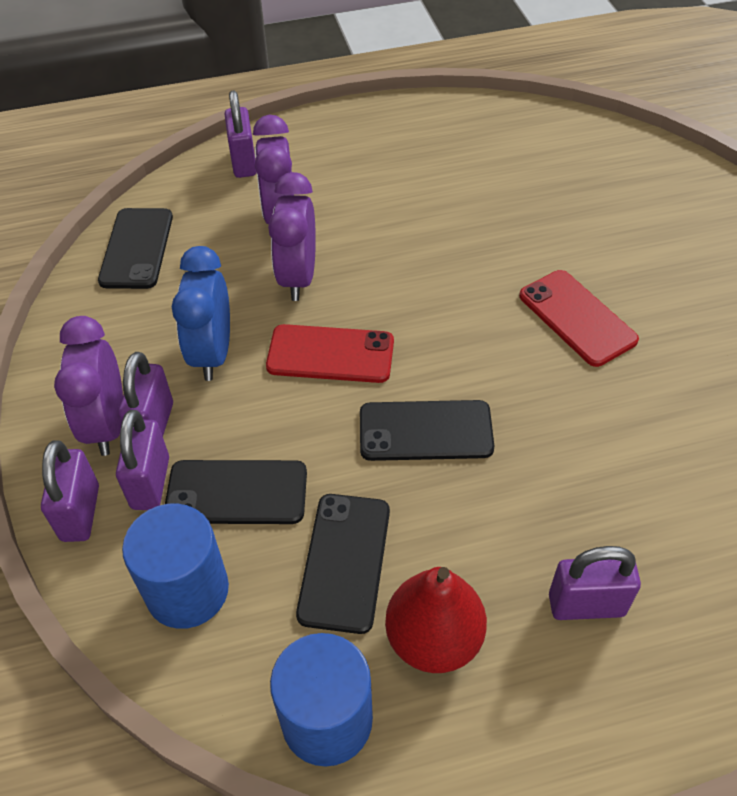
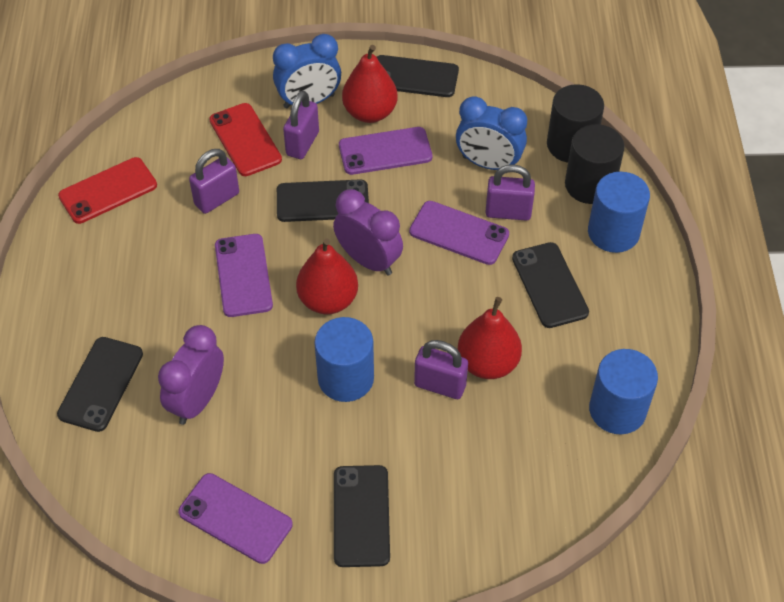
black cylinder: none = 0 -> [547,84,604,163] [565,124,625,204] = 2
black phone: [98,208,173,289] [165,460,307,524] [296,494,390,634] [360,400,494,461] = 4 -> [57,337,143,432] [277,179,369,222] [334,465,390,567] [377,55,459,97] [512,242,589,328] = 5
blue clock: [172,246,230,381] = 1 -> [273,34,341,109] [456,96,527,170] = 2
blue cylinder: [122,503,229,629] [270,633,373,767] = 2 -> [314,317,374,402] [588,172,650,253] [589,349,658,434] = 3
purple clock: [54,316,123,456] [253,115,294,224] [268,172,316,301] = 3 -> [158,325,224,425] [333,189,403,276] = 2
purple padlock: [41,440,99,542] [116,410,169,510] [118,352,173,436] [225,91,257,178] [549,546,641,620] = 5 -> [189,149,239,214] [283,91,319,159] [414,340,468,399] [485,164,535,221] = 4
purple phone: none = 0 -> [178,473,293,564] [215,234,273,317] [339,127,432,175] [409,201,509,265] = 4
red pear: [385,567,487,673] = 1 -> [296,238,358,314] [342,45,398,123] [458,297,522,379] = 3

